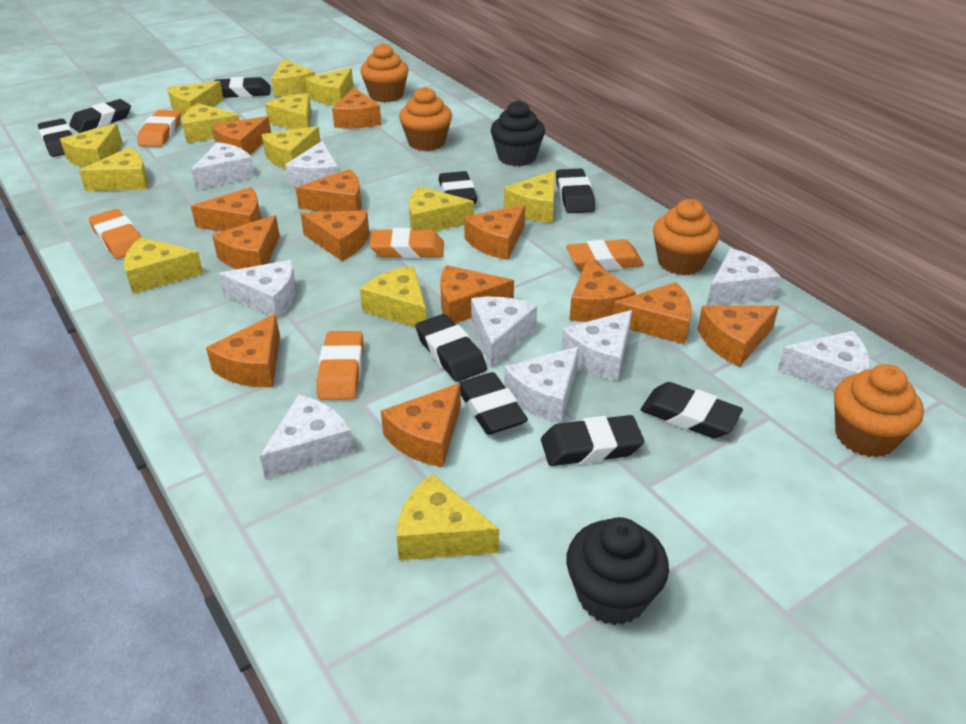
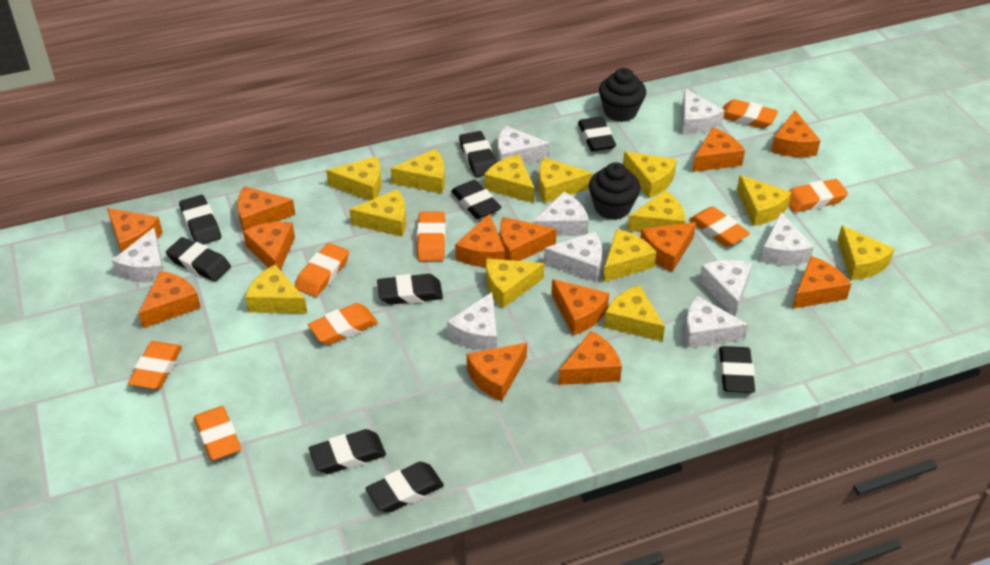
orange cupcake: [360,43,409,103] [399,87,452,151] [653,199,720,275] [834,364,924,457] = 4 -> none = 0
orange eraser: [89,209,142,259] [138,110,181,147] [317,331,363,400] [369,228,444,259] [566,239,644,271] = 5 -> [128,341,182,389] [194,406,241,460] [295,243,349,297] [308,303,378,345] [417,211,446,261] [689,206,750,247] [723,99,778,129] [788,179,848,212] = 8

